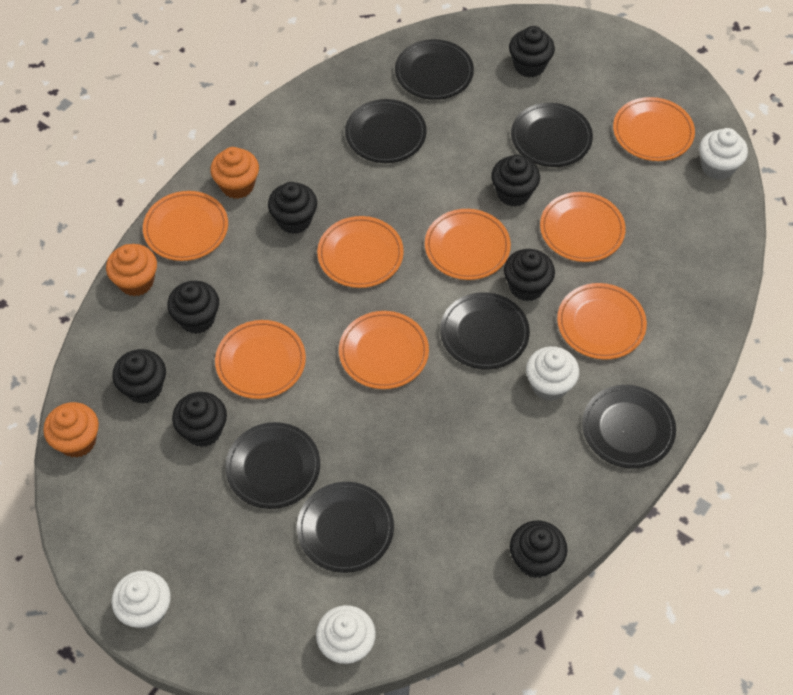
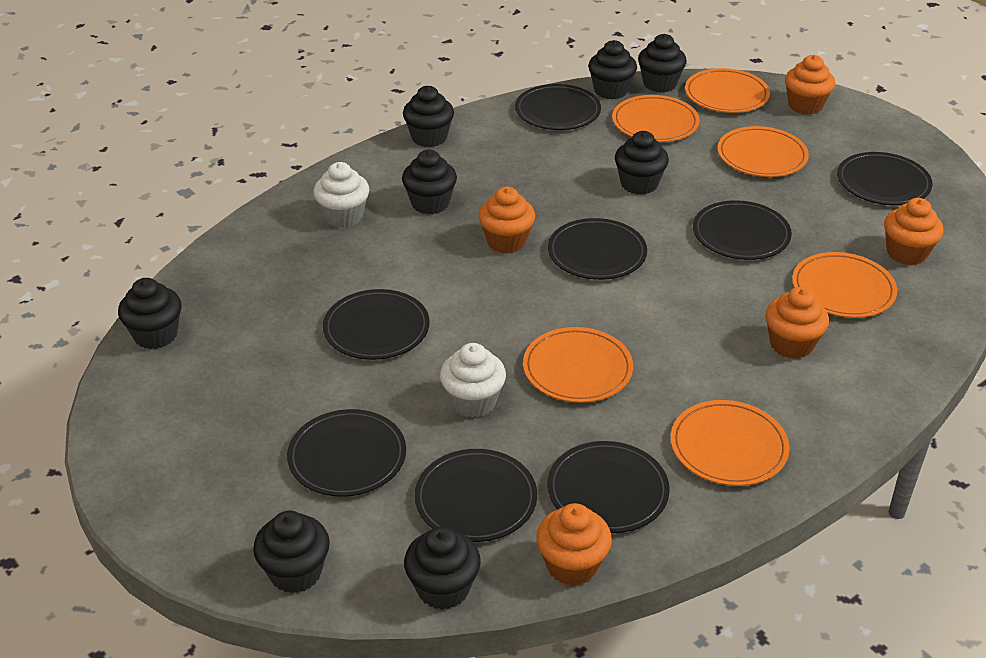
black plate: [225,422,320,509] [297,482,394,573] [345,99,427,163] [395,39,474,100] [440,292,530,370] [511,103,593,167] [582,385,676,469] = 7 -> [287,409,406,497] [323,289,429,360] [415,449,537,542] [515,84,601,130] [547,441,670,533] [548,218,647,280] [693,200,792,260] [837,152,933,206] = 8
orange cupcake: [43,402,99,458] [106,244,157,296] [210,147,259,199] = 3 -> [478,187,535,253] [536,503,612,586] [765,287,829,359] [785,55,835,115] [884,198,944,265] = 5
orange plate: [143,191,228,261] [215,320,306,399] [317,216,404,288] [339,311,429,389] [425,209,511,280] [540,192,626,262] [557,283,647,360] [613,97,695,161] = 8 -> [523,327,633,403] [612,95,700,142] [670,400,790,486] [685,68,770,113] [717,126,809,177] [792,252,897,318] = 6
white cupcake: [112,571,171,629] [316,605,376,664] [526,346,579,401] [699,128,748,180] = 4 -> [313,162,369,228] [440,343,506,418] = 2

